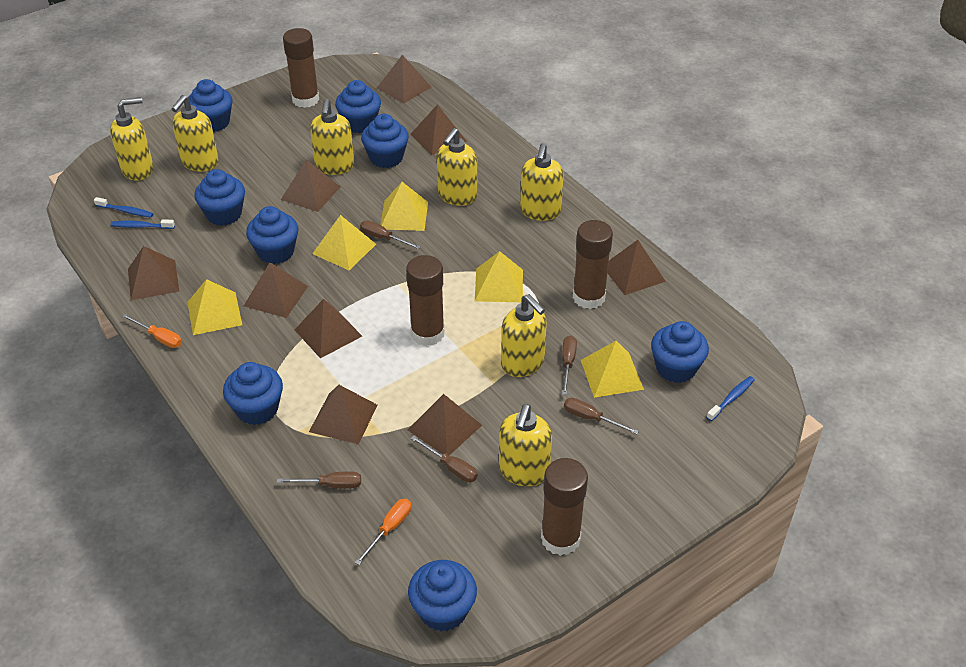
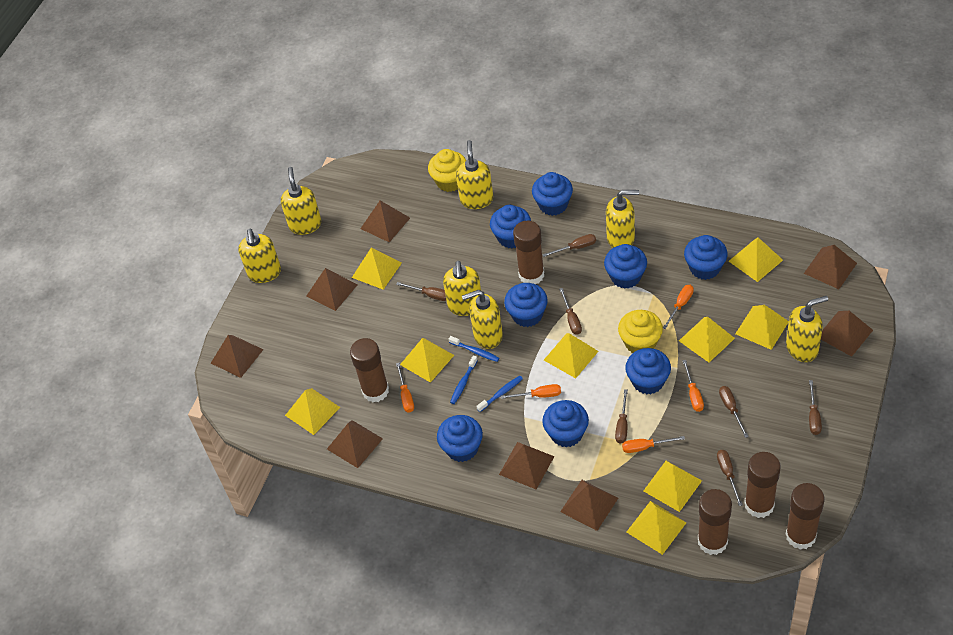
brown glue stick: [283,28,319,108] [406,255,445,346] [541,458,588,556] [573,220,613,309] = 4 -> [350,338,389,402] [513,221,544,284] [698,489,732,555] [744,452,781,518] [786,483,825,550] = 5
brown pyramid: [128,246,179,300] [244,262,308,318] [281,159,340,212] [294,299,362,358] [309,385,377,444] [377,55,431,104] [408,394,482,456] [411,104,467,155] [607,240,666,295] = 9 -> [211,335,264,378] [307,268,358,311] [327,420,383,468] [360,201,410,242] [499,442,554,490] [560,480,618,531] [804,245,857,289] [821,311,873,357] = 8
brown screwdriver: [277,471,361,489] [360,221,420,249] [410,435,478,482] [562,336,577,395] [564,398,639,434] = 5 -> [396,282,446,301] [542,234,596,257] [559,288,582,335] [615,389,628,444] [717,450,743,506] [719,386,749,438] [809,380,822,435] = 7
orange screwdriver: [122,314,182,348] [355,499,411,565] = 2 -> [396,363,414,412] [501,384,561,399] [622,436,685,453] [663,285,694,329] [682,360,704,412] = 5
yellow cupcake: none = 0 -> [428,149,466,192] [618,310,663,353] = 2
yellow pyramid: [187,279,242,335] [312,215,376,270] [380,182,428,231] [475,251,523,302] [581,341,644,398] = 5 -> [285,388,340,435] [352,248,402,290] [400,338,454,383] [544,333,599,378] [627,501,686,555] [644,461,702,512] [679,317,735,362] [729,237,783,282] [735,305,789,350] = 9

